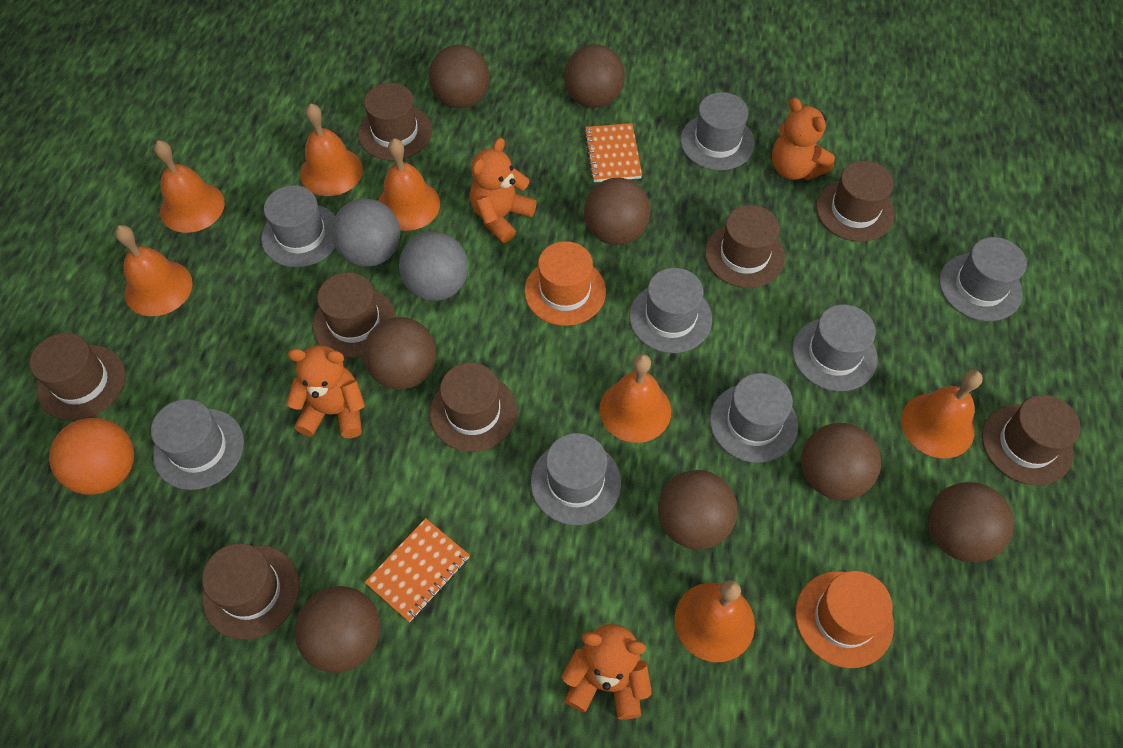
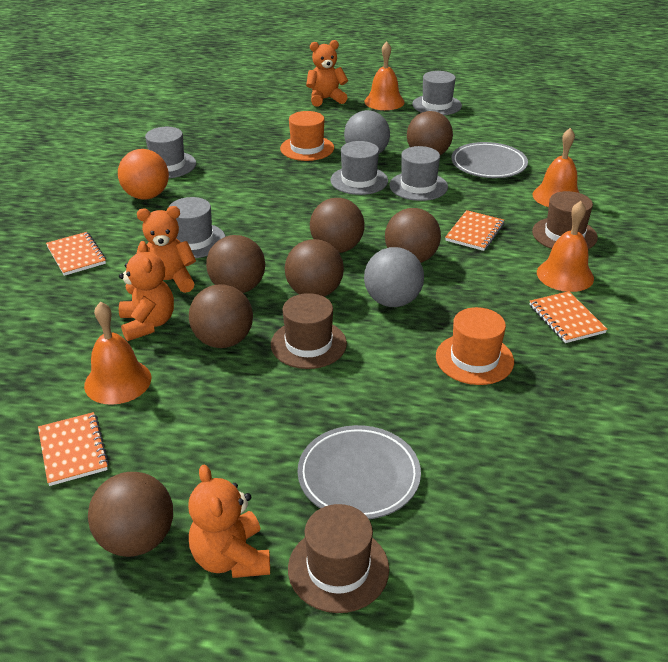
brown ball: [294,586,380,673] [363,317,436,390] [429,45,490,108] [564,44,625,108] [584,178,651,245] [658,470,737,550] [801,423,881,500] [928,482,1014,562] = 8 -> [88,472,173,557] [189,284,253,348] [206,235,265,293] [285,239,344,297] [310,198,365,253] [385,208,441,263] [407,111,453,155] = 7
brown hat: [30,333,125,421] [202,543,300,640] [313,272,396,358] [358,83,432,161] [430,363,517,452] [705,205,785,288] [816,161,895,242] [982,395,1080,486] = 8 -> [271,293,347,369] [288,504,389,613] [532,191,598,249] = 3
grey hat: [151,399,244,490] [261,185,336,268] [531,433,621,525] [629,268,712,353] [680,92,755,170] [710,373,798,463] [792,304,878,391] [939,237,1027,321] = 8 -> [145,127,196,178] [169,197,226,258] [330,141,388,195] [389,146,448,201] [412,71,462,115] = 5
grey plate: none = 0 -> [298,425,421,519] [451,142,528,178] = 2
orange bell: [115,225,193,316] [154,140,225,233] [300,103,363,196] [378,138,440,231] [600,354,671,443] [675,580,755,662] [901,370,983,458] = 7 -> [84,302,151,405] [364,42,405,110] [532,128,580,207] [537,201,594,292] = 4
orange notebook: [365,518,470,622] [584,123,642,182] = 2 -> [38,412,109,486] [46,232,106,276] [445,210,504,251] [529,291,607,343] = 4

